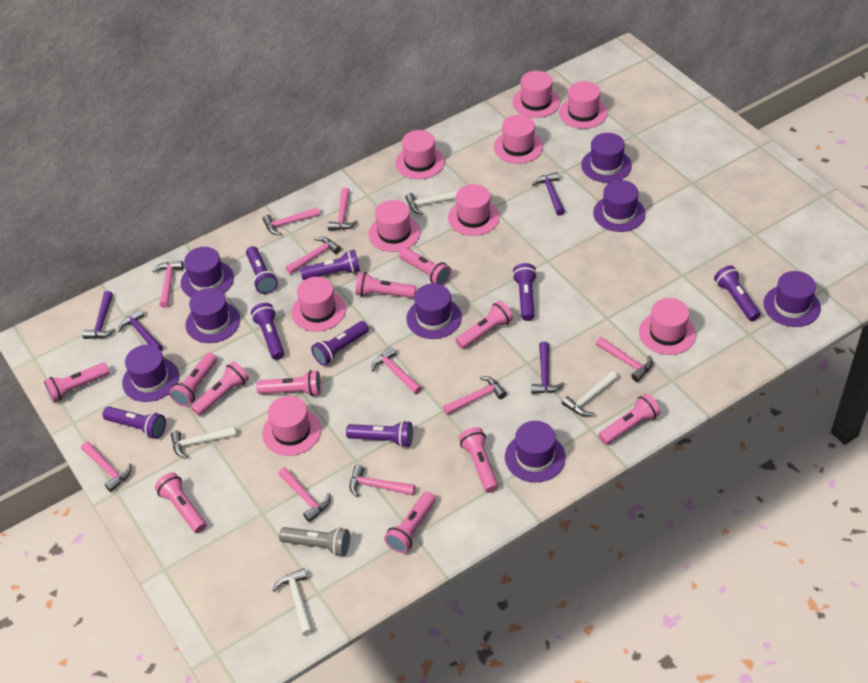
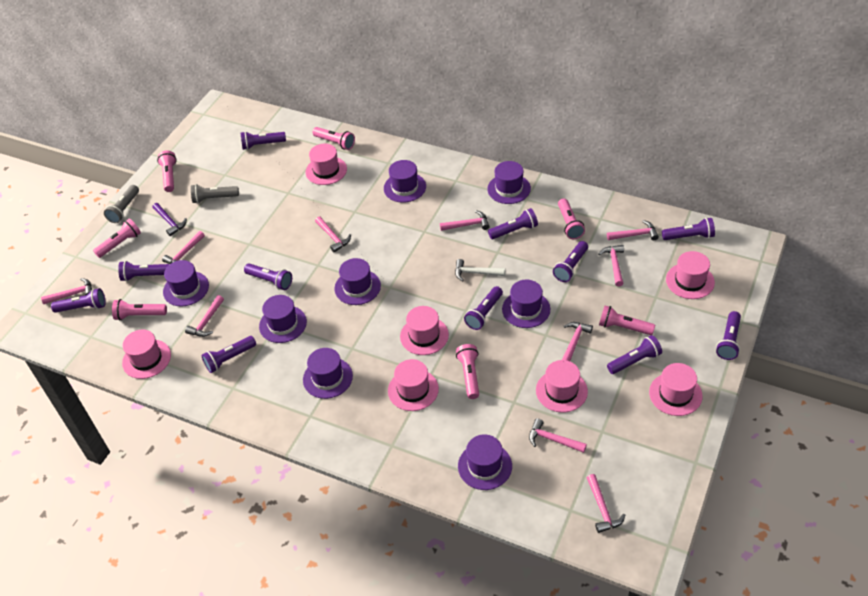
grey flashlight: [279,527,350,556] = 1 -> [104,185,139,223] [191,184,239,203] = 2
pink flashlight: [44,362,110,403] [155,473,206,533] [169,352,217,407] [191,361,249,416] [256,370,321,396] [355,272,416,298] [384,492,436,553] [399,247,452,286] [456,301,513,349] [459,427,498,493] [598,394,660,445] = 11 -> [93,219,141,258] [112,299,167,320] [157,150,177,192] [313,127,355,150] [456,344,479,399] [558,198,585,239] [599,306,655,335] = 7
pink hat: [262,396,321,456] [291,277,346,332] [368,200,420,252] [395,130,445,179] [448,184,500,236] [494,115,543,164] [512,71,560,118] [559,81,608,129] [639,298,696,355] = 9 -> [122,330,171,379] [305,144,347,185] [388,359,439,411] [400,306,449,355] [536,360,588,413] [649,363,703,416] [666,251,715,299] = 7
purple flashlight: [103,407,166,439] [246,246,278,294] [251,303,284,360] [300,250,360,280] [311,321,369,366] [346,420,413,448] [512,263,537,321] [714,265,760,321] = 8 -> [51,288,106,313] [118,261,170,281] [202,336,256,373] [241,131,286,150] [244,263,292,290] [464,286,503,330] [488,208,538,239] [553,241,588,282] [607,335,662,374] [662,218,715,240] [716,311,741,360] = 11
purple hammer: [82,291,115,339] [118,308,163,352] [531,341,564,394] [532,172,565,216] = 4 -> [152,203,187,236] = 1
white hammer: [171,426,237,458] [273,568,313,636] [405,190,458,215] [562,371,618,416] = 4 -> [455,259,505,282] = 1

